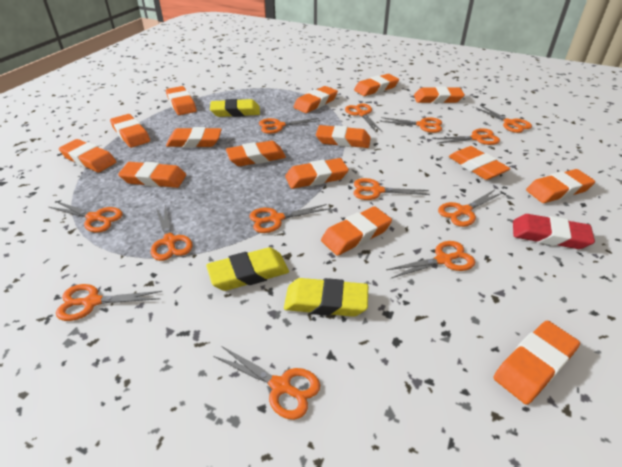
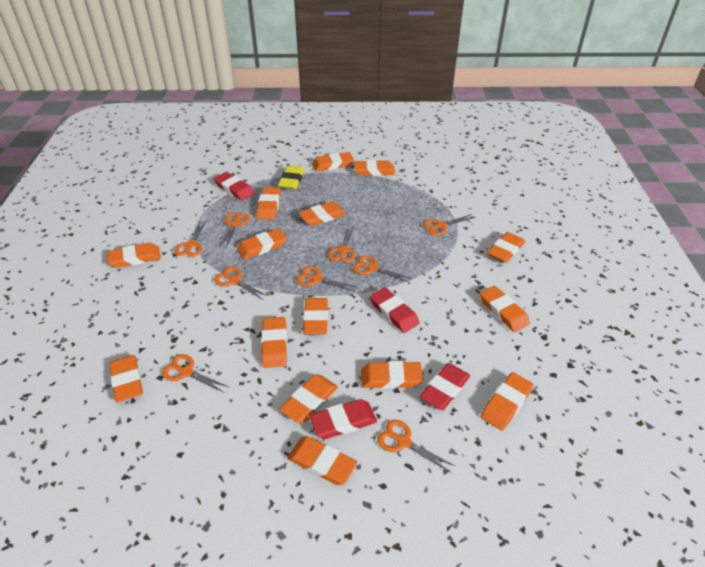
orange scissors: [49,201,123,232] [56,284,162,321] [151,206,193,261] [213,346,320,420] [249,204,330,233] [259,118,320,134] [345,104,383,132] [353,178,430,200] [380,117,442,133] [386,241,475,278] [434,128,500,145] [438,190,502,227] [475,105,532,133] = 13 -> [162,354,229,393] [175,220,207,257] [214,267,268,300] [219,212,250,248] [296,266,356,291] [328,226,355,263] [353,255,412,283] [377,420,455,473] [423,214,475,236] = 9
red eraser: [513,214,595,249] = 1 -> [214,172,254,200] [309,399,377,439] [370,287,419,333] [420,363,470,410] = 4
yellow eraser: [206,247,289,291] [210,99,260,117] [284,278,368,317] = 3 -> [278,165,305,190] = 1

